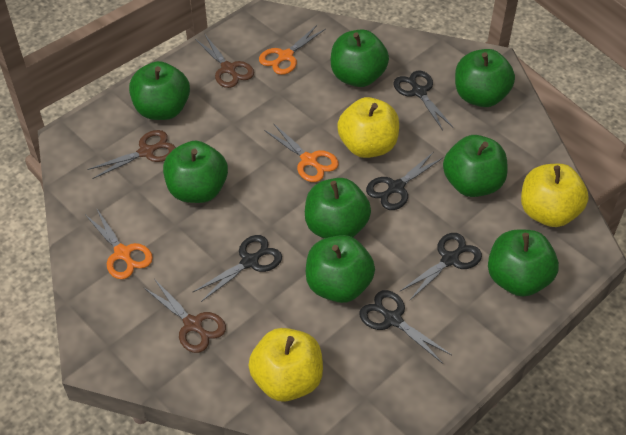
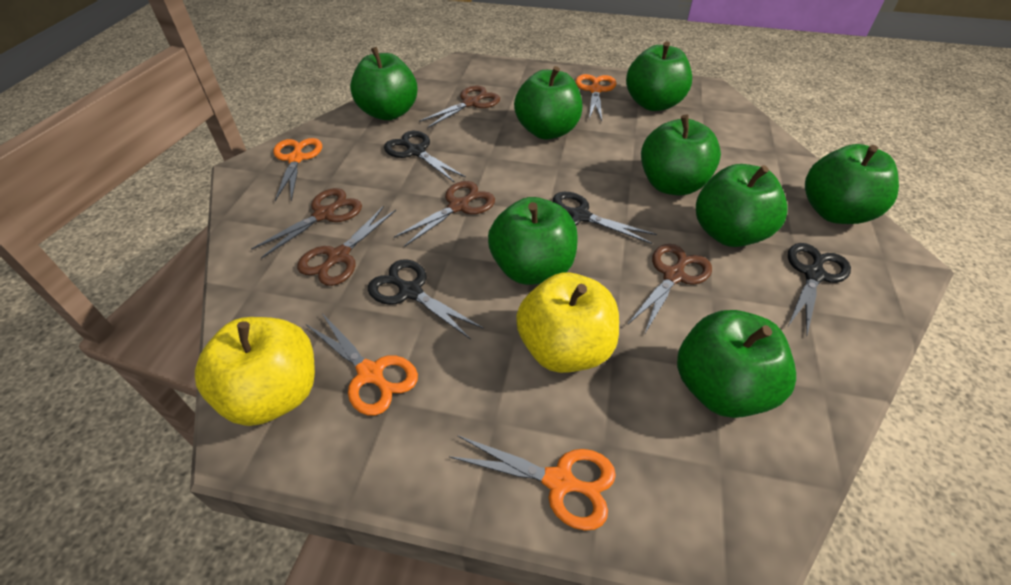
black scissors: [193,235,282,302] [359,290,452,364] [366,152,443,210] [393,71,453,130] [400,233,482,301] = 5 -> [368,259,483,340] [384,131,466,183] [553,192,657,244] [788,243,851,335] = 4
brown scissors: [87,130,176,179] [143,279,226,353] [195,35,254,88] = 3 -> [251,188,362,259] [297,206,396,286] [394,181,495,247] [419,86,500,128] [627,244,712,335] = 5
orange scissors: [85,209,153,279] [259,25,326,75] [264,123,339,182] = 3 -> [274,138,322,202] [307,312,418,416] [449,435,616,531] [575,74,616,121] = 4
yellow apple: [248,328,323,402] [337,97,399,158] [521,164,589,227] = 3 -> [195,317,315,426] [516,272,619,373] = 2

